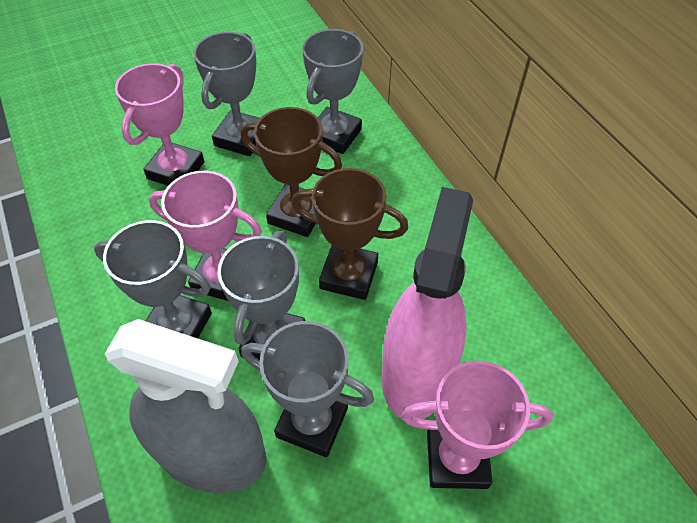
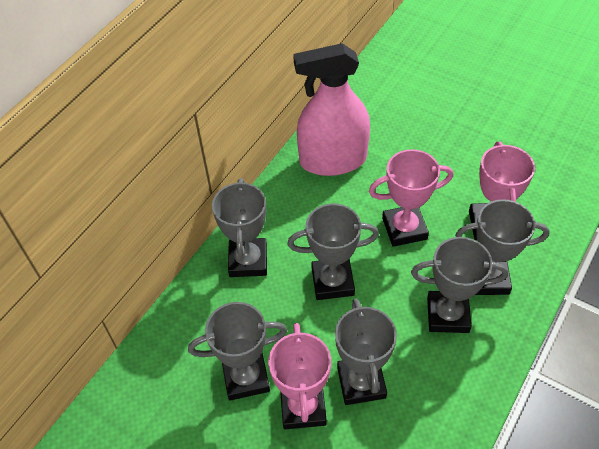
brown trophy: [241,107,342,237] [292,168,408,300] = 2 -> none = 0
grey spray bottle: [105,319,266,493] = 1 -> none = 0
grey trophy: [94,220,212,338] [193,32,260,156] [217,231,305,360] [241,321,374,457] [302,29,363,154] = 5 -> [188,302,287,401] [212,178,267,277] [287,203,379,300] [335,299,397,405] [411,237,508,333] [455,199,549,295] = 6

